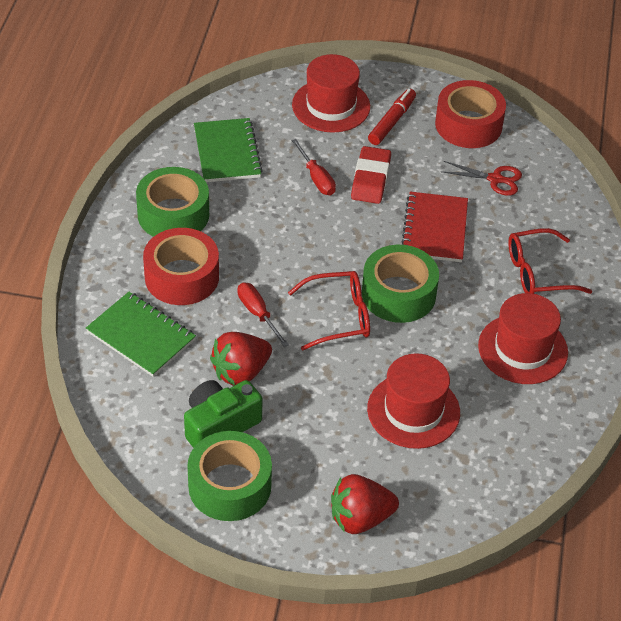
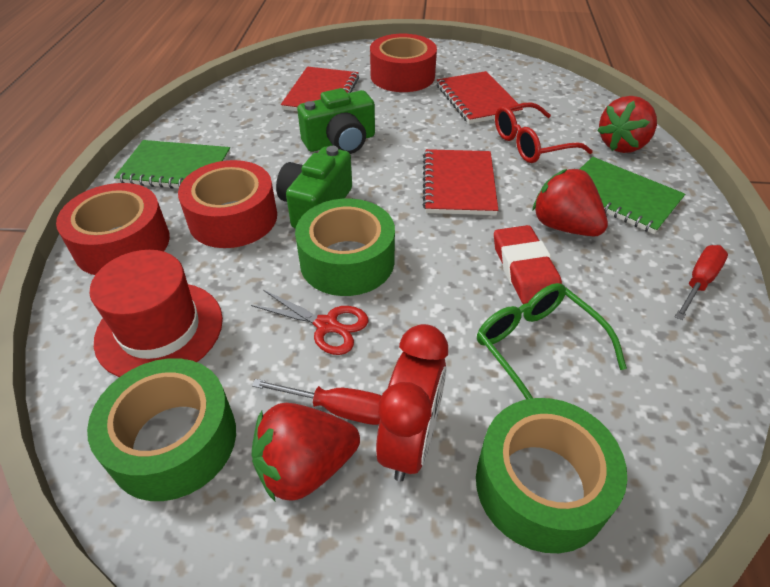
green camera: [184,380,263,448] = 1 -> [276,146,352,229] [297,88,375,154] = 2
green glasses: none = 0 -> [477,283,627,399] = 1
red clock: none = 0 -> [376,324,448,482] = 1
red glasses: [288,271,370,351] [508,228,592,294] = 2 -> [495,102,593,163] = 1
red hat: [292,54,370,133] [367,353,460,449] [478,293,568,384] = 3 -> [90,250,223,377] = 1
red marker: [368,89,416,145] = 1 -> none = 0
red notebook: [401,192,468,262] = 1 -> [281,67,359,111] [422,149,498,215] [437,71,523,124] = 3
red strawberry: [210,332,272,386] [331,474,399,534] = 2 -> [252,403,360,501] [532,169,608,236] [597,96,657,153] = 3
red tape: [143,228,219,305] [435,80,506,148] = 2 -> [56,183,170,275] [178,160,277,248] [370,34,437,92] = 3

